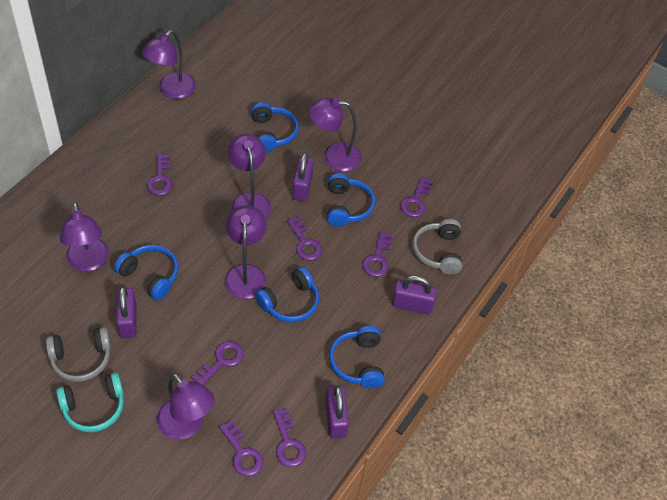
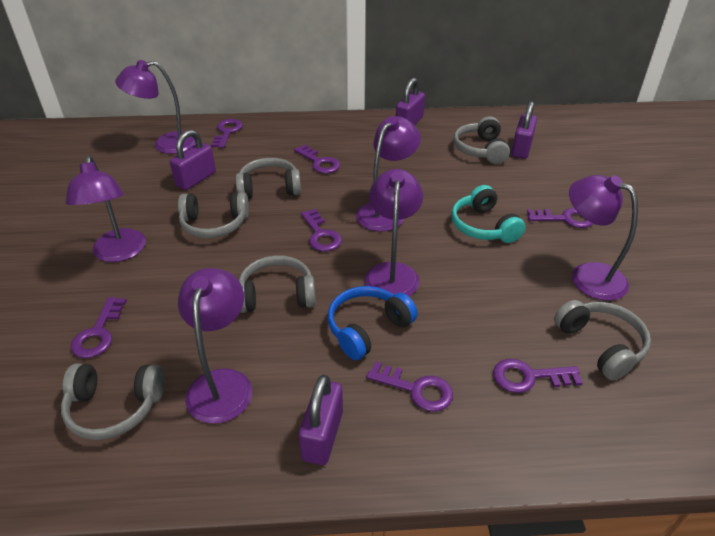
blue headphones: [114,245,179,300] [251,102,299,152] [255,267,319,322] [327,173,375,227] [329,326,385,388] = 5 -> [328,286,418,360] = 1
grey headphones: [46,327,111,382] [412,219,462,274] = 2 -> [61,364,165,440] [178,192,249,238] [235,158,301,199] [239,255,316,313] [454,116,510,164] [554,300,651,380] = 6

